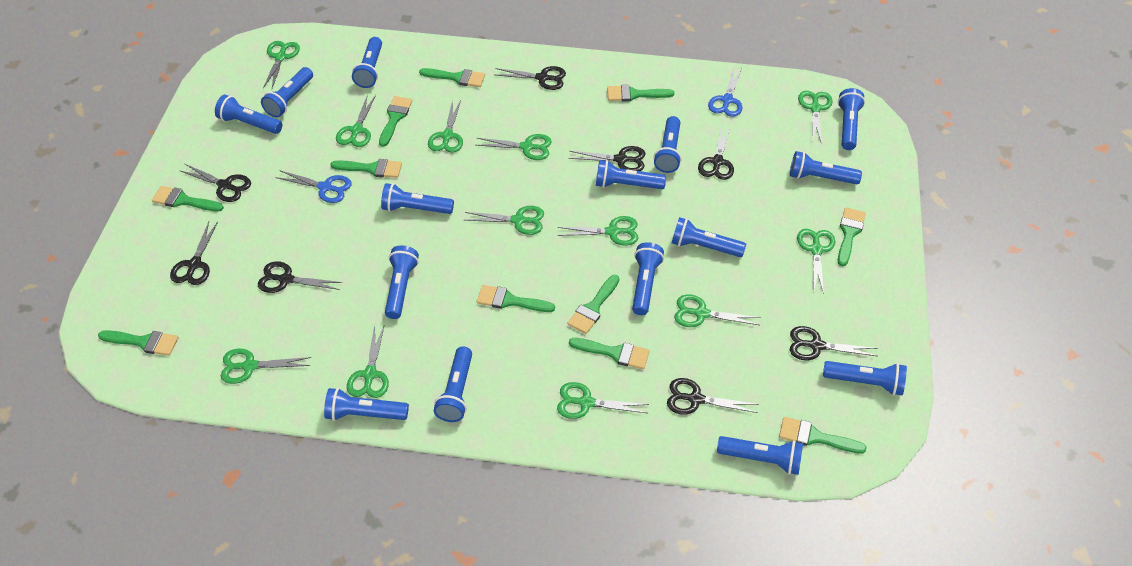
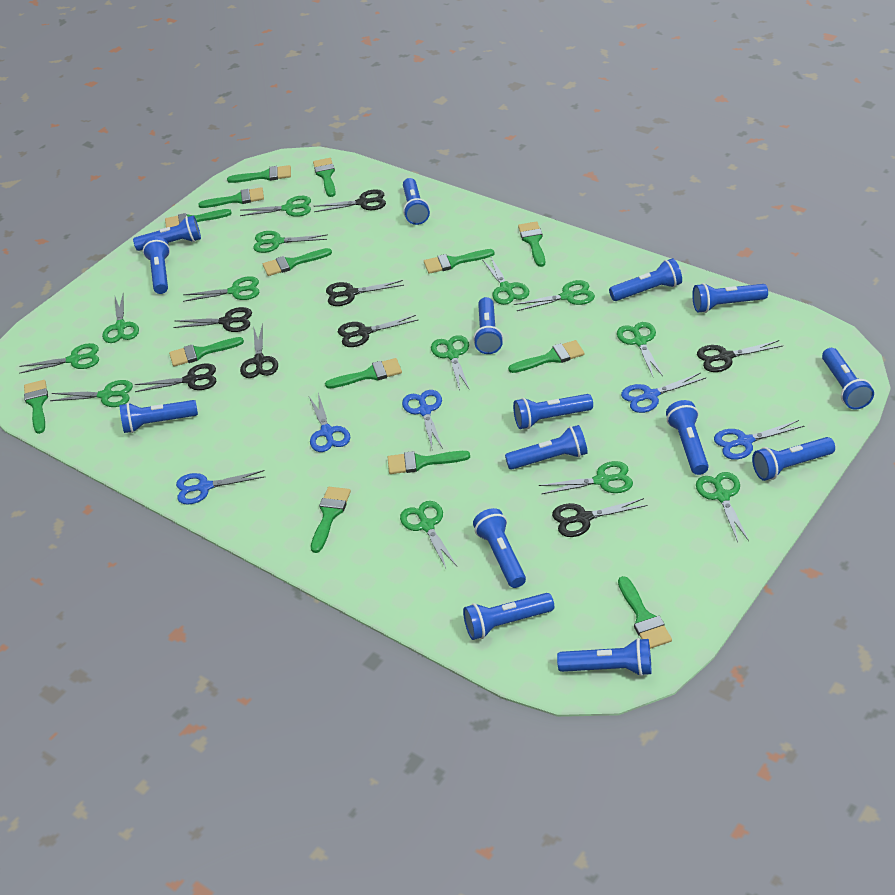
blue scissors: [275,170,352,203] [708,67,742,117] = 2 -> [176,470,264,505] [309,393,350,452] [402,390,443,449] [621,373,706,413] [714,420,804,460] = 5
green brush: [98,330,178,356] [152,186,224,211] [330,159,402,178] [379,96,413,147] [419,68,485,87] [477,285,555,312] [567,275,619,334] [569,338,650,369] [607,85,674,101] [779,417,867,454] [838,208,866,266] = 11 -> [24,380,48,434] [165,209,232,228] [169,337,244,366] [198,187,264,208] [227,165,291,183] [263,248,332,276] [311,487,351,553] [313,158,336,197] [325,358,402,389] [387,451,470,474] [424,249,495,274] [508,340,585,373] [518,221,545,267] [618,576,672,649] = 14
green scissors: [221,348,311,384] [263,41,300,88] [336,94,376,147] [347,324,389,398] [428,100,463,153] [465,206,544,235] [476,134,552,160] [557,382,649,419] [558,216,638,246] [674,294,761,327] [797,229,835,294] [798,91,833,143] = 12 -> [19,343,99,374] [50,380,133,407] [102,295,139,343] [183,276,259,302] [240,196,311,217] [253,231,328,253] [400,501,457,570] [431,335,469,391] [483,257,529,305] [514,280,595,311] [539,461,633,494] [617,322,663,377] [696,472,749,542] = 13

